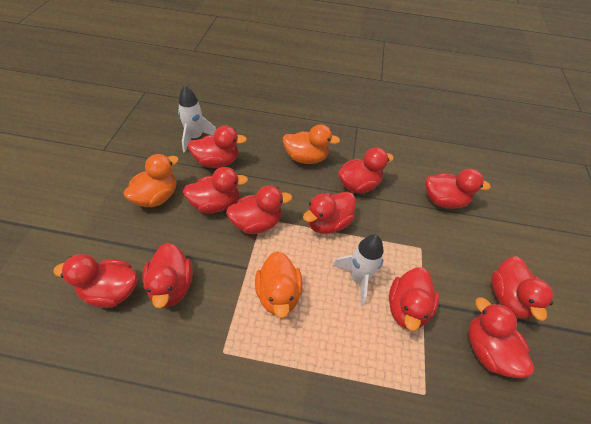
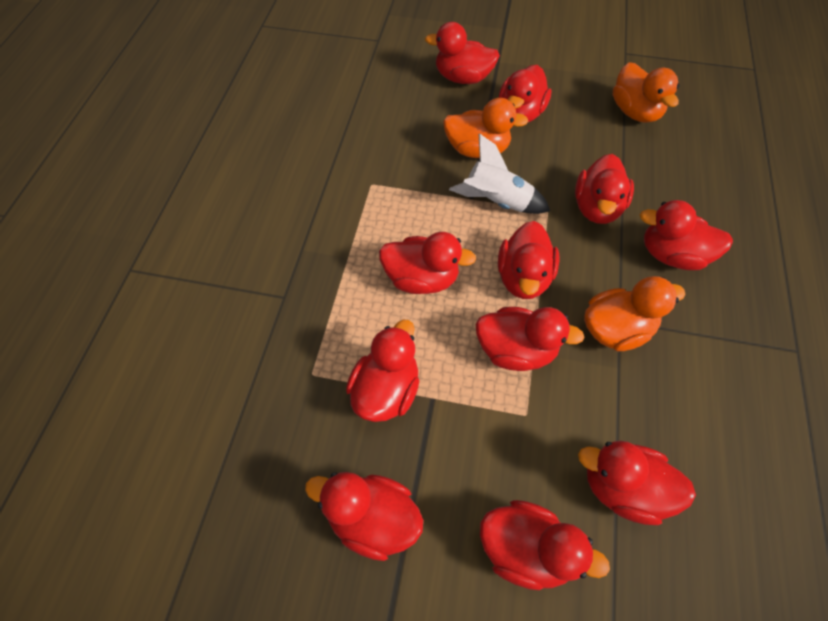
white rocket: [178,85,216,153] [332,234,384,306] = 2 -> [449,133,550,214] = 1

